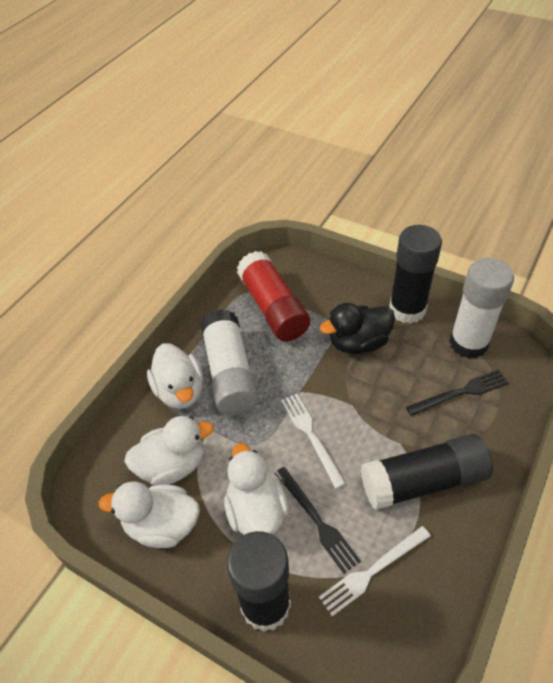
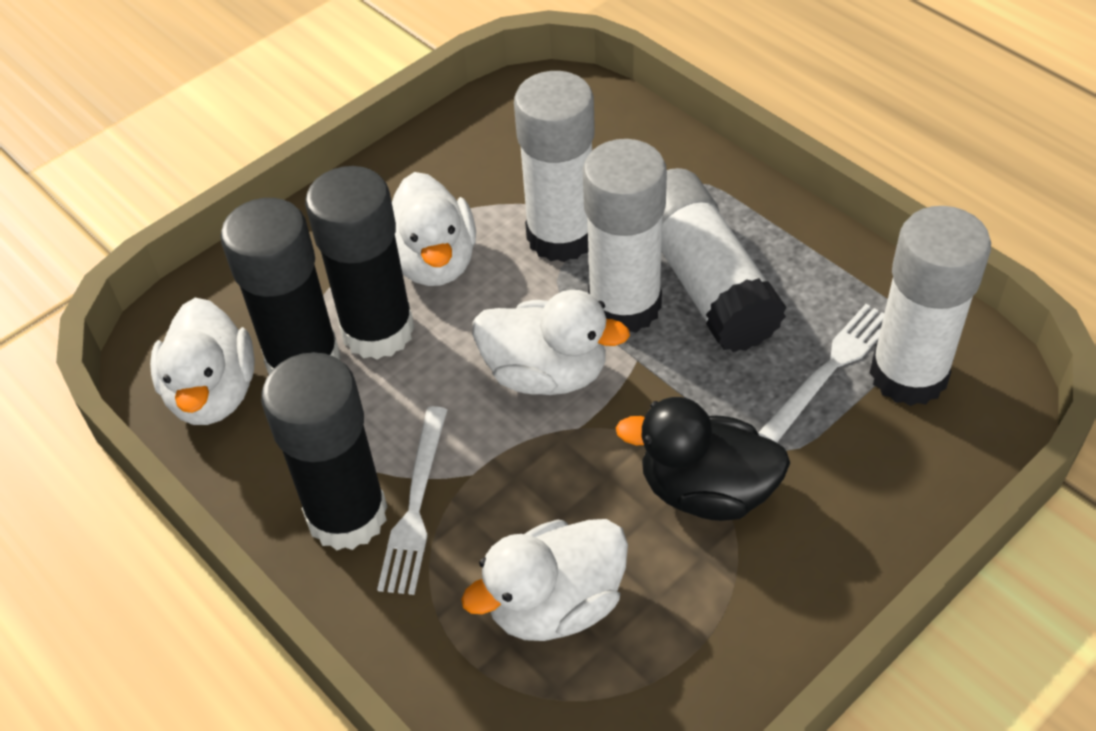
black fork: [275,467,361,574] [406,370,508,416] = 2 -> none = 0
red glue stick: [237,251,310,341] = 1 -> none = 0
white glue stick: [200,309,258,415] [449,258,514,359] = 2 -> [514,71,595,262] [583,139,667,333] [661,168,786,352] [870,206,991,406] = 4

